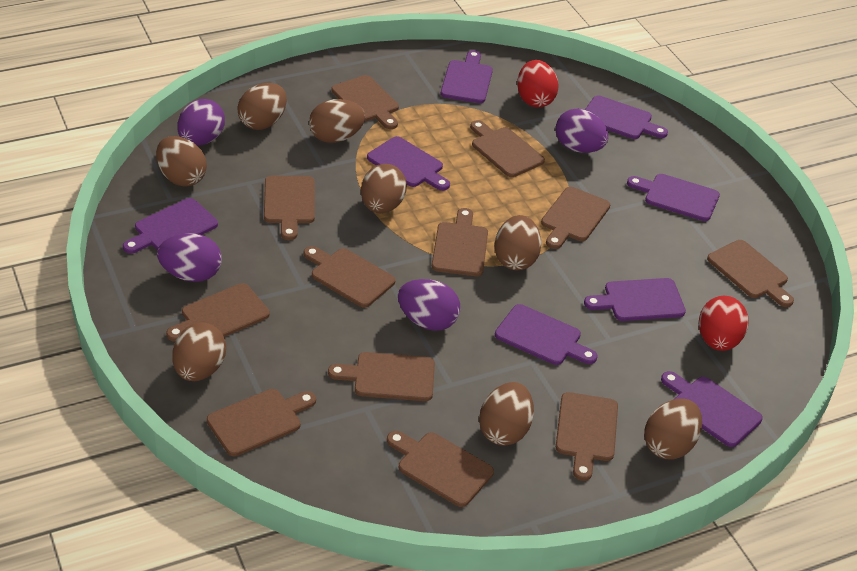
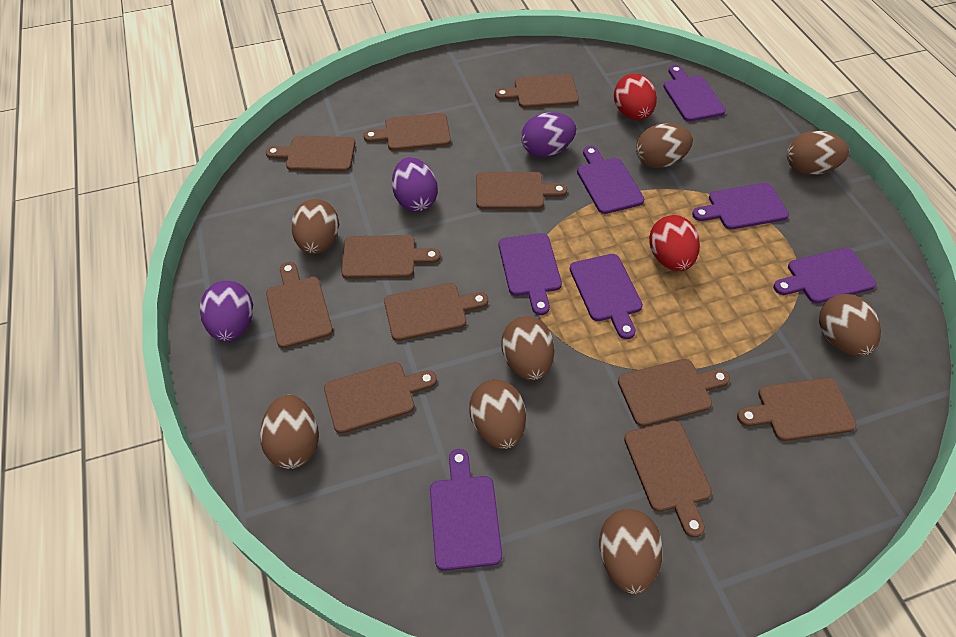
brown cutting board: [166,283,270,342] [207,389,316,456] [264,176,315,240] [304,246,396,308] [328,352,435,401] [331,75,399,129] [387,431,494,507] [432,208,488,276] [470,120,545,177] [541,187,610,249] [556,392,618,481] [707,240,794,307] = 12 -> [266,136,355,172] [266,262,333,349] [324,362,437,434] [341,235,441,279] [363,113,451,151] [384,283,488,341] [476,172,567,209] [495,74,579,108] [618,359,730,427] [624,421,712,538] [737,378,856,441] = 11
purple cutting board: [123,198,218,254] [367,136,450,191] [441,50,493,103] [495,304,598,365] [584,278,686,321] [585,96,668,139] [627,174,720,221] [661,371,763,447] = 8 -> [430,449,502,571] [499,233,562,315] [570,254,643,339] [577,146,644,214] [663,65,726,122] [692,183,789,230] [773,248,876,303] = 7
purple egg: [157,233,222,282] [178,99,225,146] [398,279,461,331] [555,109,609,153] = 4 -> [200,281,253,342] [392,157,438,212] [521,112,576,157] = 3

